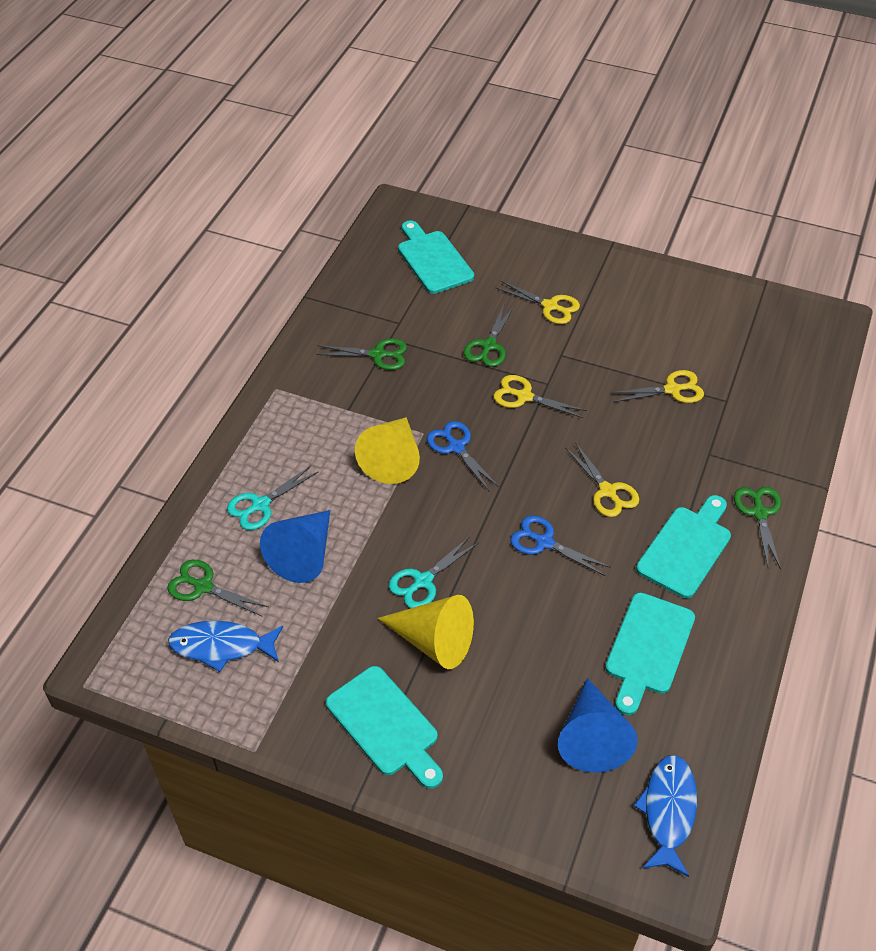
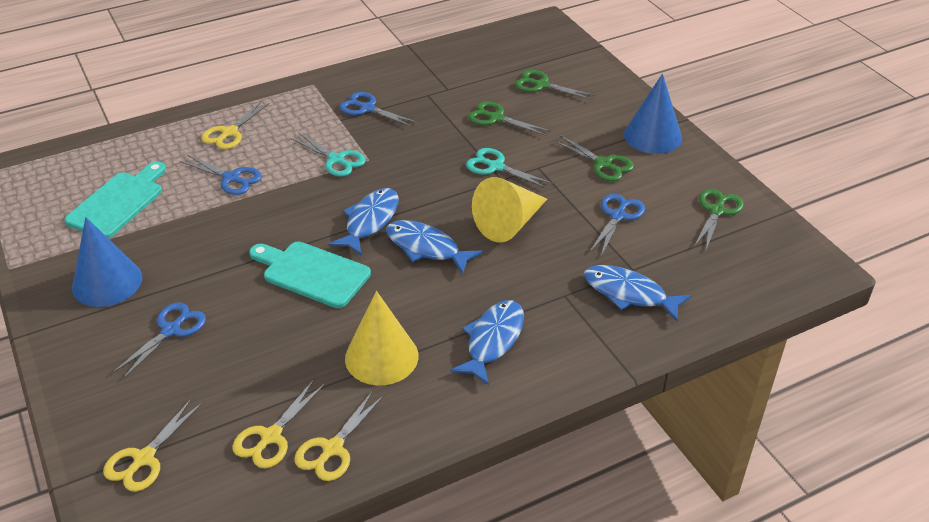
blue fish: [168,621,283,672] [633,755,697,877] = 2 -> [329,188,399,255] [386,220,483,274] [450,300,524,385] [584,265,691,322] = 4
blue scissors: [426,421,499,491] [510,515,611,576] = 2 -> [112,302,206,380] [180,155,262,195] [339,92,418,127] [590,194,645,256] = 4
turquoise cutting board: [326,666,443,789] [398,220,474,294] [605,593,695,715] [636,495,731,598] = 4 -> [65,161,166,238] [249,242,371,308] = 2

